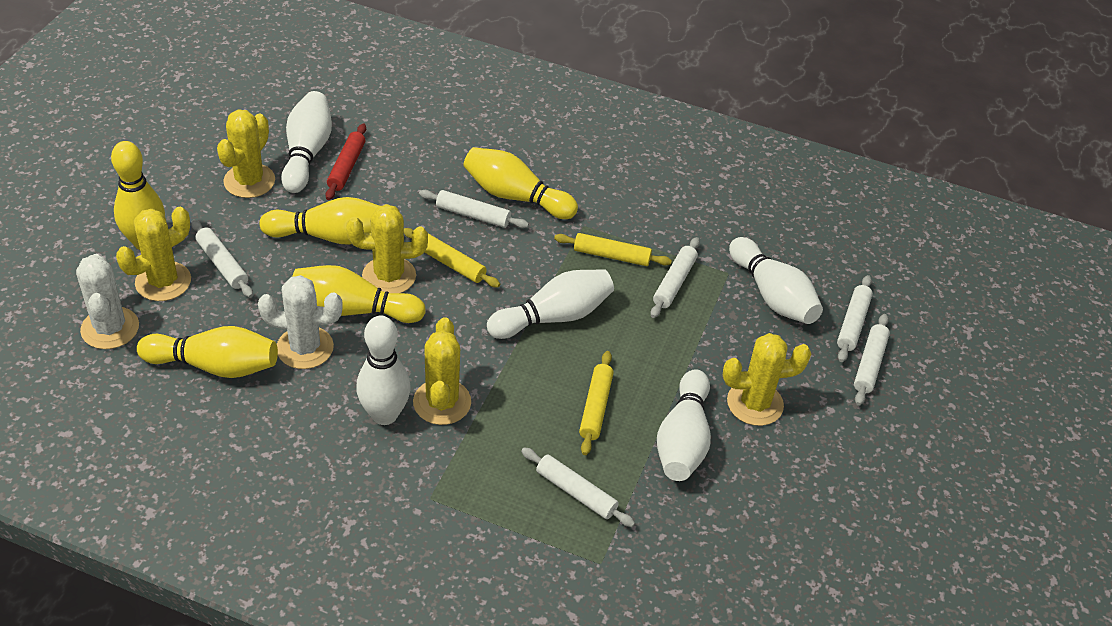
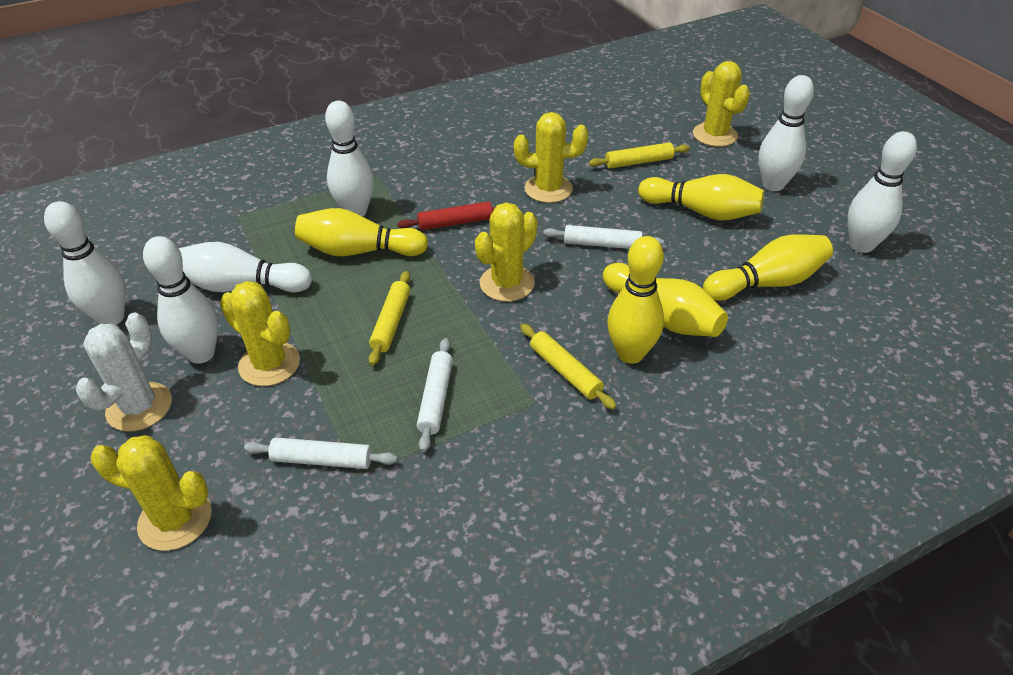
white bowling pin: [281,91,332,193] [356,316,411,425] [487,269,614,339] [657,369,711,481] [729,237,823,324] = 5 -> [44,201,126,325] [143,236,219,364] [179,242,312,292] [325,101,374,216] [758,75,814,191] [848,131,917,253] = 6
white cactus: [76,254,139,349] [258,275,343,369] = 2 -> [76,313,172,431] = 1
white rolling pin: [191,220,253,298] [419,190,529,228] [521,447,635,527] [651,237,700,318] [837,275,873,362] [854,314,890,406] = 6 -> [244,437,398,469] [417,338,453,452] [543,225,664,249] = 3

